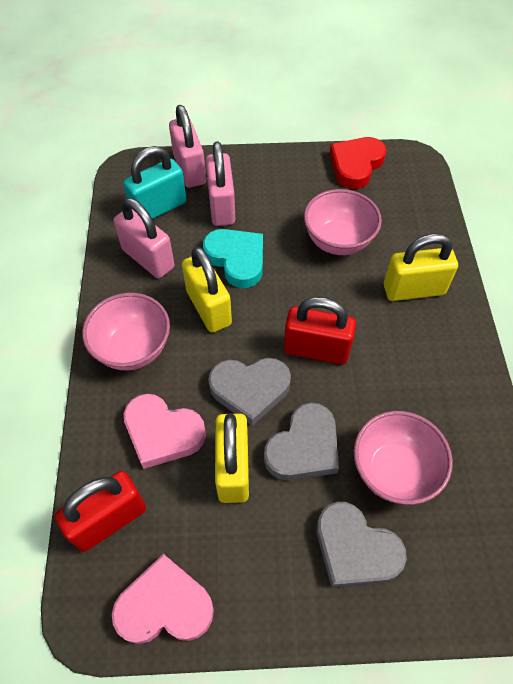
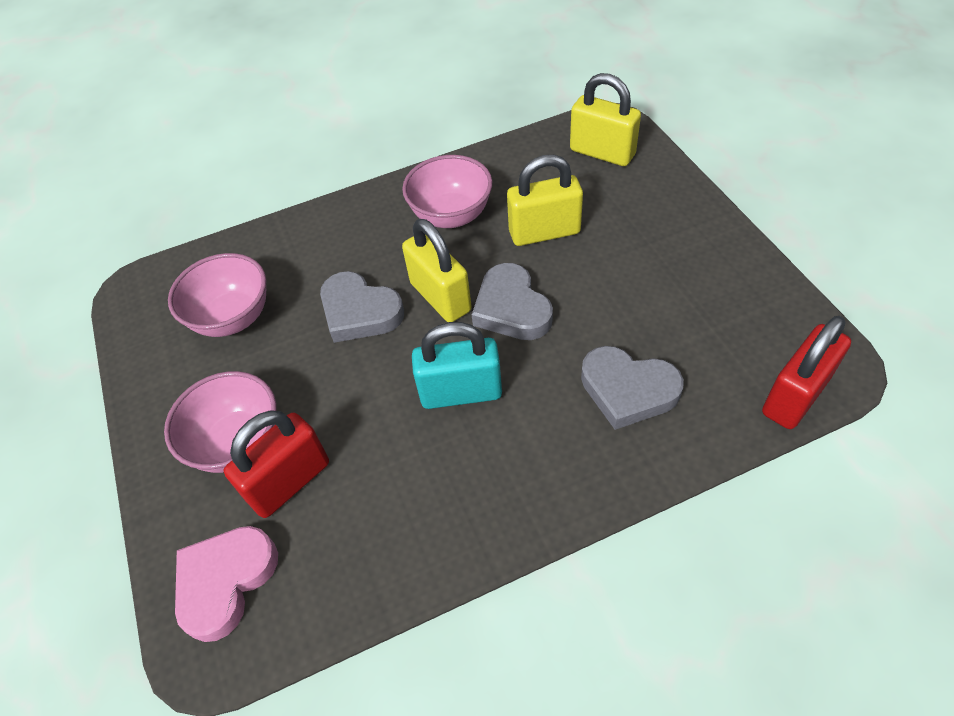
pink heart: [112,554,214,644] [124,394,206,469] = 2 -> [175,526,278,642] = 1
pink padlock: [114,198,175,278] [169,105,206,188] [206,141,235,226] = 3 -> none = 0
red heart: [329,137,387,189] = 1 -> none = 0
turquoise heart: [203,229,263,288] = 1 -> none = 0

